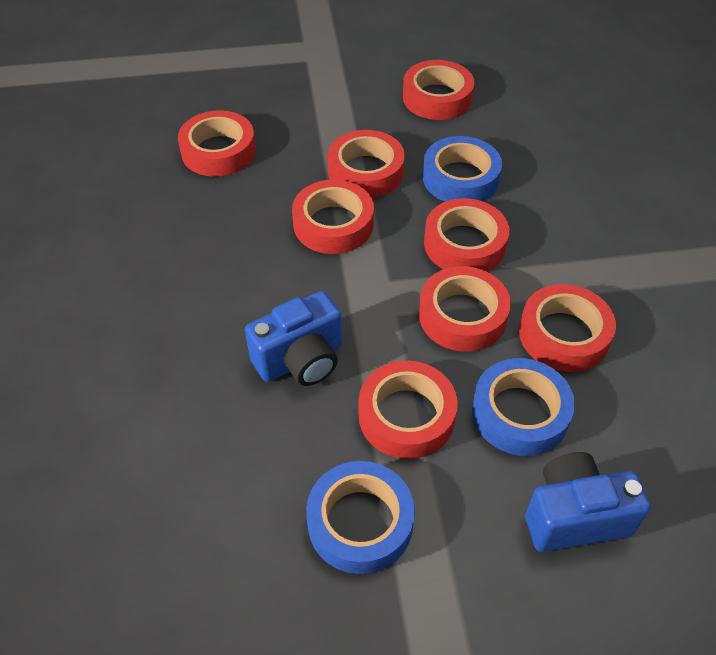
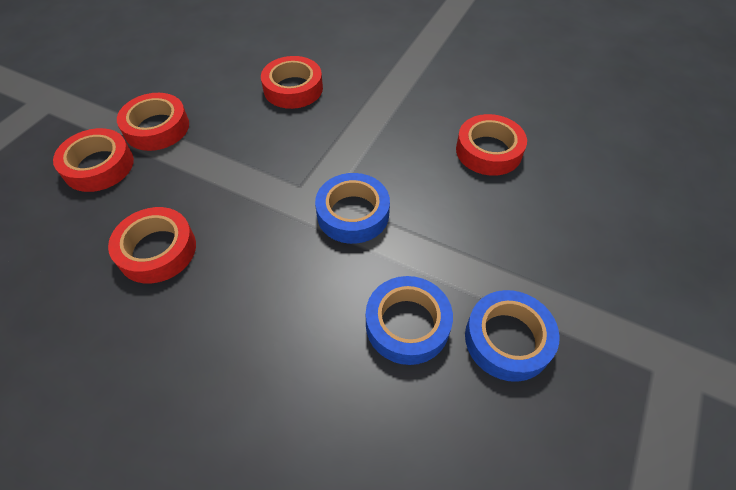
blue camera: [245,291,342,386] [525,452,651,552] = 2 -> none = 0
red tape: [178,110,256,177] [292,180,374,254] [327,130,405,198] [359,360,458,459] [403,60,475,120] [419,266,511,352] [424,198,509,272] [519,284,616,372] = 8 -> [53,128,134,192] [108,207,196,283] [117,93,189,151] [261,56,323,109] [456,114,527,176] = 5

